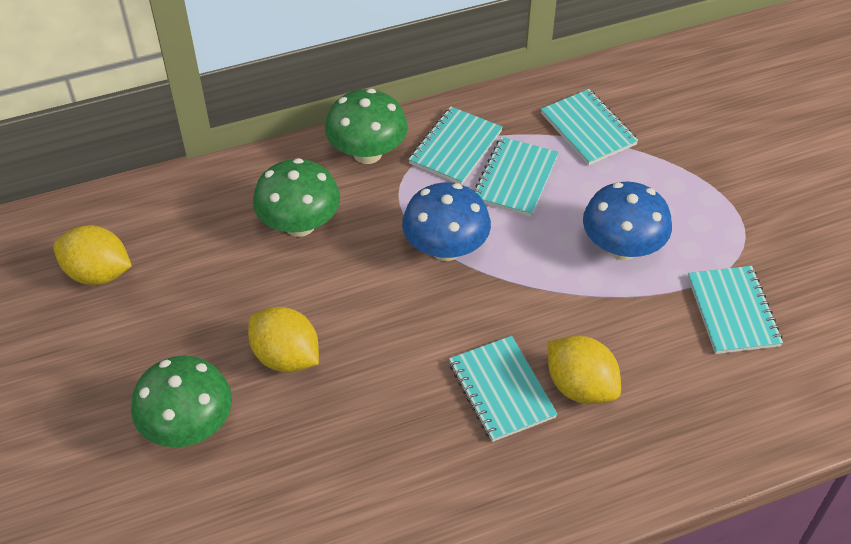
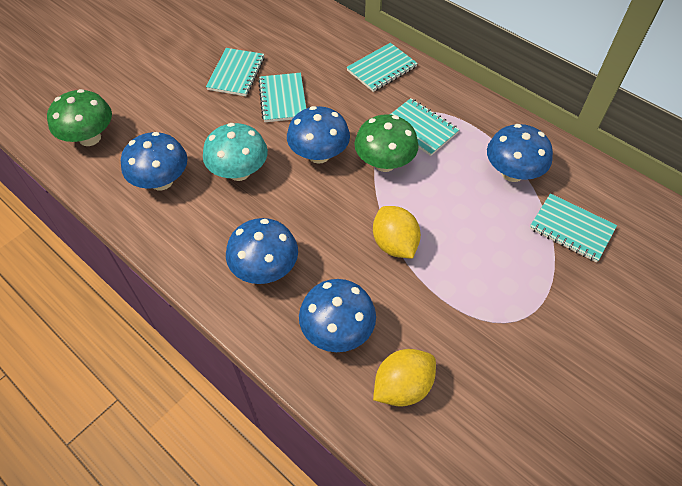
blue mushroom: [402,182,491,261] [583,182,672,260] = 2 -> [121,132,188,190] [226,218,298,284] [287,106,350,164] [299,279,376,352] [487,124,553,182] = 5
green mushroom: [131,356,232,447] [253,158,340,237] [325,89,408,164] = 3 -> [47,89,112,146] [354,114,419,172] = 2
turquoise mushroom: none = 0 -> [203,123,268,181] = 1
yellow lemon: [53,225,132,285] [248,307,319,373] [548,336,621,404] = 3 -> [373,206,421,259] [373,349,436,407] = 2

